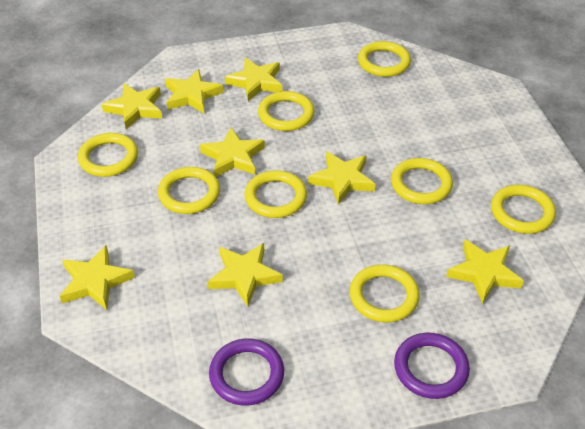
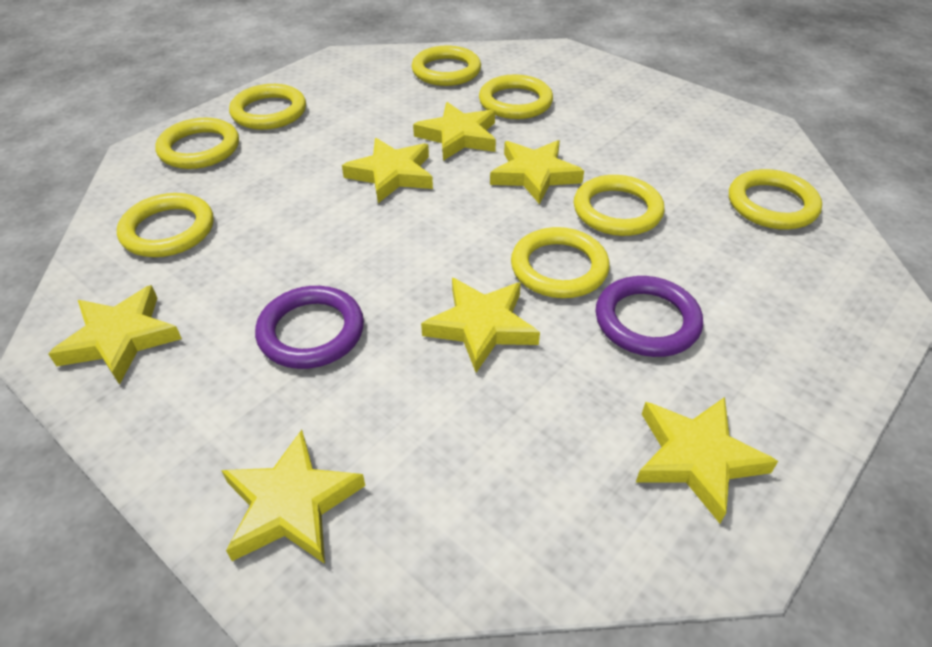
yellow star: [60,245,135,310] [102,83,162,129] [165,69,224,113] [200,128,265,177] [208,243,283,307] [225,58,282,101] [308,151,375,205] [446,240,524,304] = 8 -> [48,285,182,385] [221,430,365,564] [342,138,433,203] [413,102,496,161] [421,278,540,373] [490,140,584,205] [636,397,778,523] = 7

